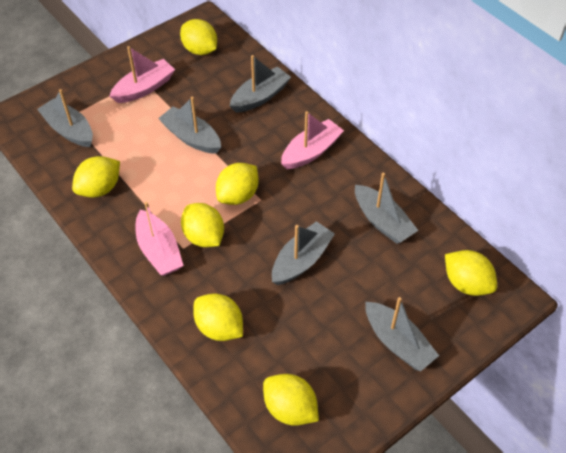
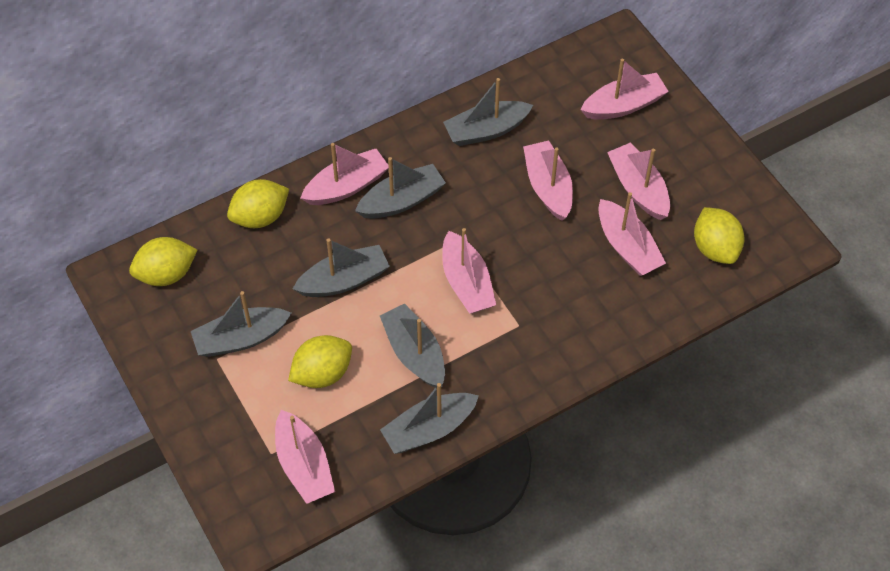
pink boat: [109,46,175,103] [136,202,184,276] [281,111,344,169] = 3 -> [275,410,335,504] [301,143,389,205] [442,228,496,314] [523,141,573,221] [581,59,669,120] [598,192,666,276] [607,143,670,220] = 7
yellow lemon: [72,156,120,198] [180,19,217,55] [181,203,224,247] [193,293,243,341] [216,163,259,205] [263,374,319,426] [445,250,497,296] = 7 -> [129,237,197,286] [227,179,289,228] [288,335,352,388] [694,207,744,264] = 4

